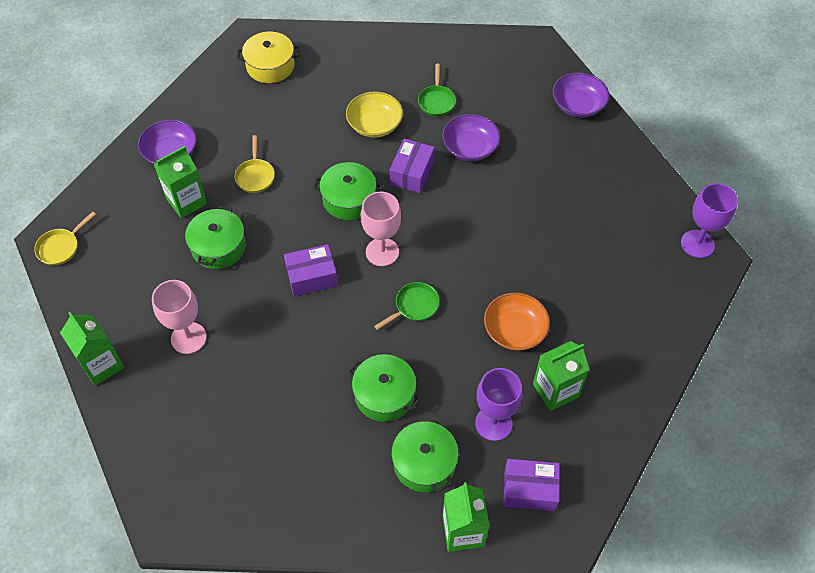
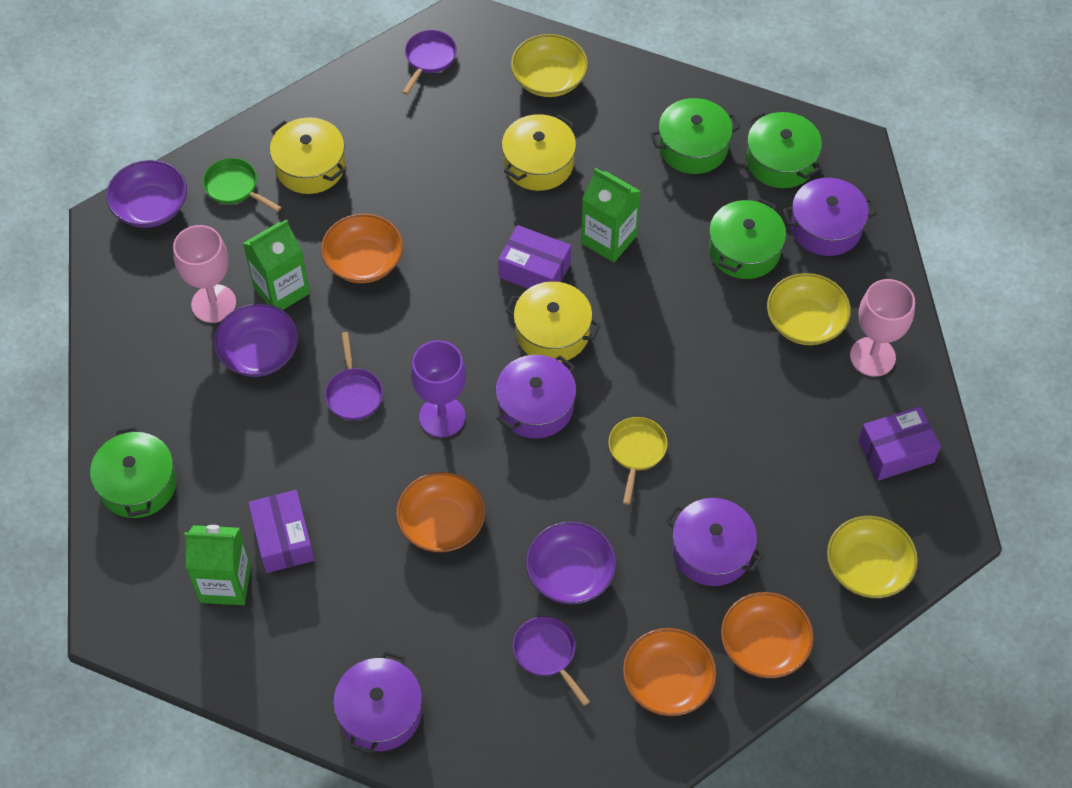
green carton: [60,312,124,386] [154,146,207,218] [442,482,490,552] [533,341,590,411] = 4 -> [184,525,251,605] [243,219,310,310] [581,168,641,263] = 3
green pan: [374,282,440,330] [418,64,456,116] = 2 -> [203,158,281,212] = 1
orange bowl: [484,292,550,351] = 1 -> [321,214,403,283] [396,472,485,552] [623,628,717,716] [721,592,814,678] = 4
purple goblet: [475,368,522,441] [681,183,738,258] = 2 -> [411,340,466,437] = 1
purple pan: none = 0 -> [325,332,383,420] [402,30,457,95] [513,617,590,706] = 3
purple pot: none = 0 -> [333,651,422,754] [496,355,576,438] [666,498,764,586] [783,178,877,256] = 4
yellow bowl: [346,91,403,138] = 1 -> [511,34,588,97] [767,273,851,345] [827,516,918,598] = 3
yellow pan: [34,212,96,265] [234,135,275,193] = 2 -> [608,417,668,505] = 1
yellow pot: [237,32,300,83] = 1 -> [270,117,345,194] [502,114,576,191] [505,281,601,362] = 3

